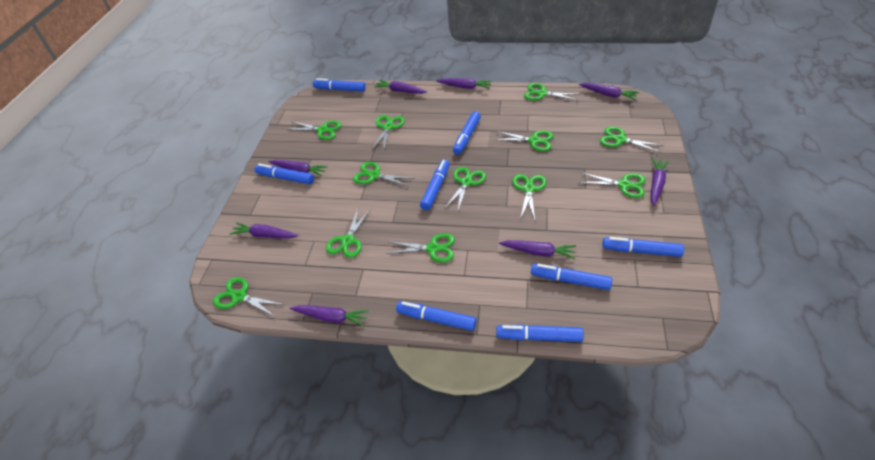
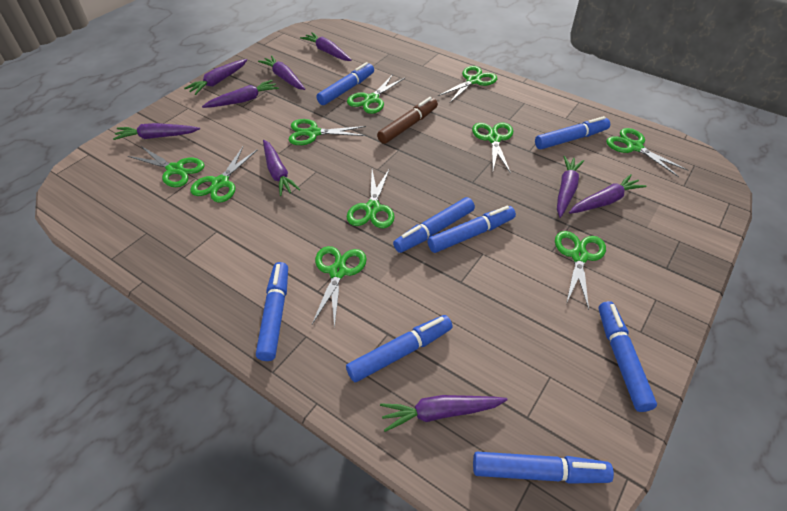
brown marker: none = 0 -> [377,97,438,144] = 1
green scissors: [213,277,285,316] [287,121,341,140] [326,209,371,258] [353,162,415,187] [372,115,405,149] [385,233,455,262] [444,167,486,211] [493,130,554,151] [512,174,547,219] [524,83,579,101] [579,172,646,198] [600,127,664,153] = 12 -> [128,146,205,187] [190,147,258,203] [289,119,366,145] [312,246,367,329] [347,74,405,114] [347,168,395,228] [438,66,497,102] [472,123,513,174] [555,231,606,310] [606,128,688,177] = 10
purple carrot: [230,222,298,238] [269,160,328,176] [290,305,369,326] [374,80,427,94] [436,78,492,89] [499,240,576,259] [579,83,639,100] [651,158,669,206] = 8 -> [113,123,200,140] [184,59,247,95] [202,80,279,108] [258,55,305,90] [263,140,301,196] [300,32,352,61] [380,395,508,432] [557,156,584,218] [569,174,646,214] = 9

